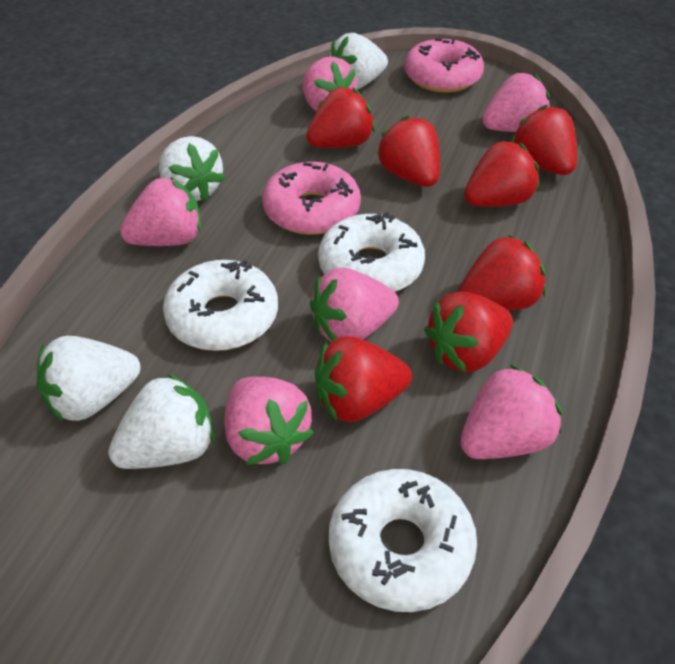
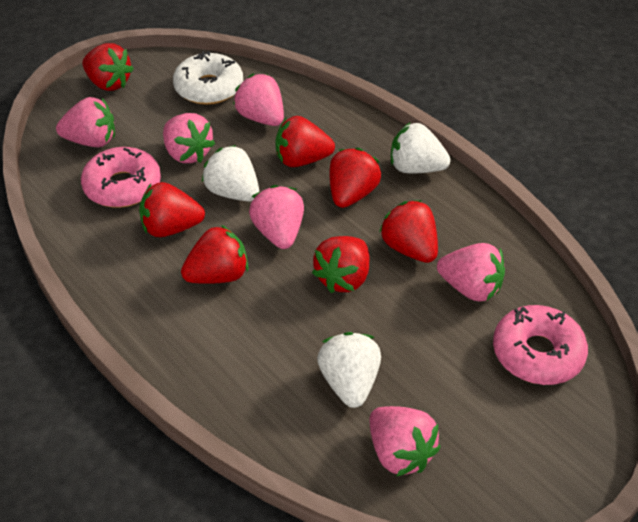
white donut: [163,260,278,351] [318,212,425,292] [329,469,477,612] = 3 -> [173,51,243,105] = 1
white strawberry: [37,336,141,422] [108,373,215,469] [159,136,225,202] [330,33,388,89] = 4 -> [202,145,259,202] [317,332,381,408] [391,123,451,173] = 3

